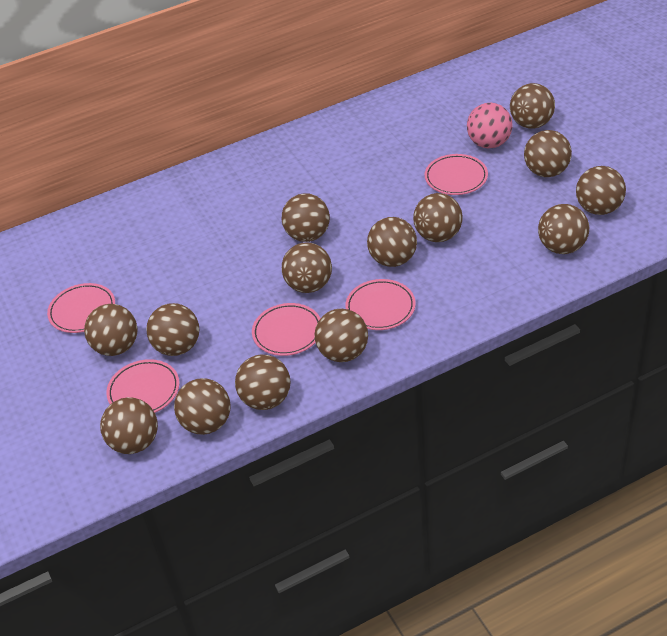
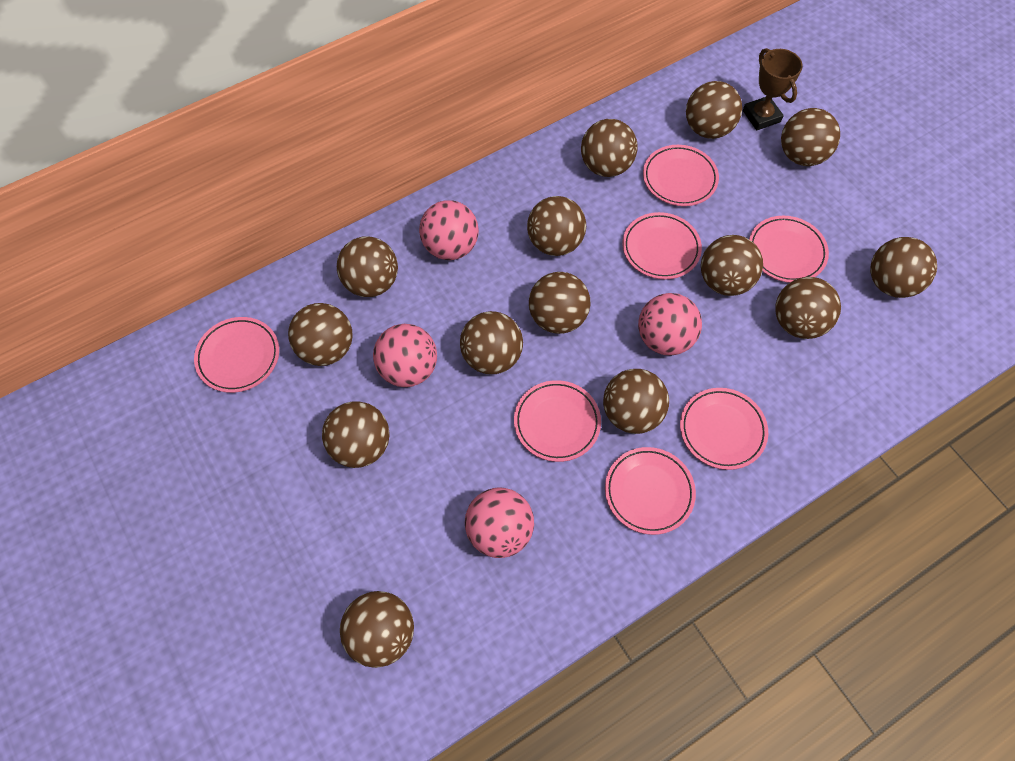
brown trophy: none = 0 -> [743,48,803,130] = 1
pink ball: [467,103,512,148] = 1 -> [373,324,437,387] [419,200,479,260] [465,487,534,558] [638,293,702,356] = 4
pink plate: [47,283,115,333] [106,359,179,413] [252,303,321,356] [345,279,416,330] [425,154,488,195] = 5 -> [194,317,279,393] [514,380,601,462] [605,447,696,535] [622,212,702,279] [643,145,719,206] [680,388,768,470] [749,216,829,283] = 7

